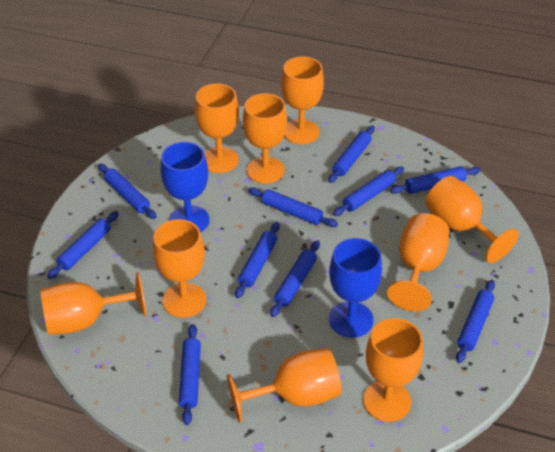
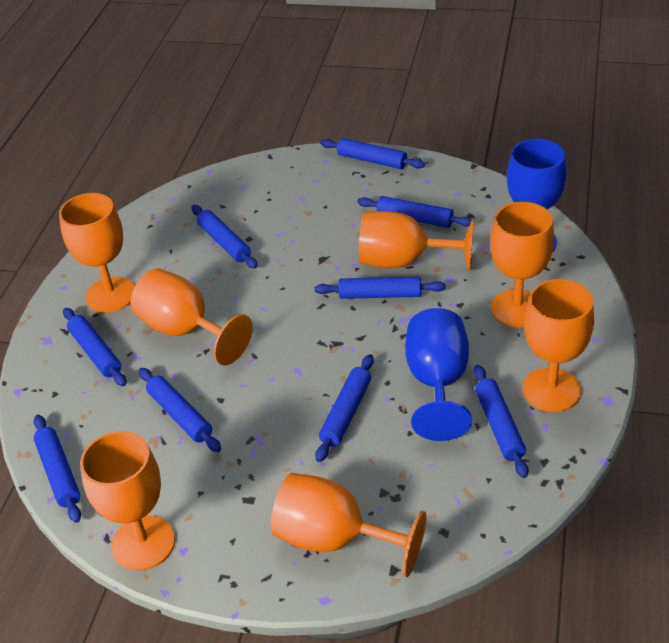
blue rolling pin: [47,211,119,279] [98,164,157,219] [179,324,201,425] [235,222,280,298] [248,188,338,227] [270,240,320,317] [328,125,375,183] [333,166,404,216] [390,166,481,194] [456,280,495,363] = 10 -> [34,415,81,523] [63,308,126,386] [139,368,221,452] [192,205,258,269] [315,277,446,299] [315,354,374,462] [320,138,425,169] [358,196,472,228] [474,365,529,478] = 9
orange goblet: [40,272,146,335] [153,219,206,318] [195,84,239,173] [227,348,342,423] [243,93,287,184] [281,56,324,144] [363,318,423,422] [387,213,449,311] [426,176,519,263] = 9 -> [59,193,135,312] [80,431,175,571] [131,268,253,365] [271,473,427,577] [359,211,474,271] [490,202,554,328] [523,279,594,412] = 7

